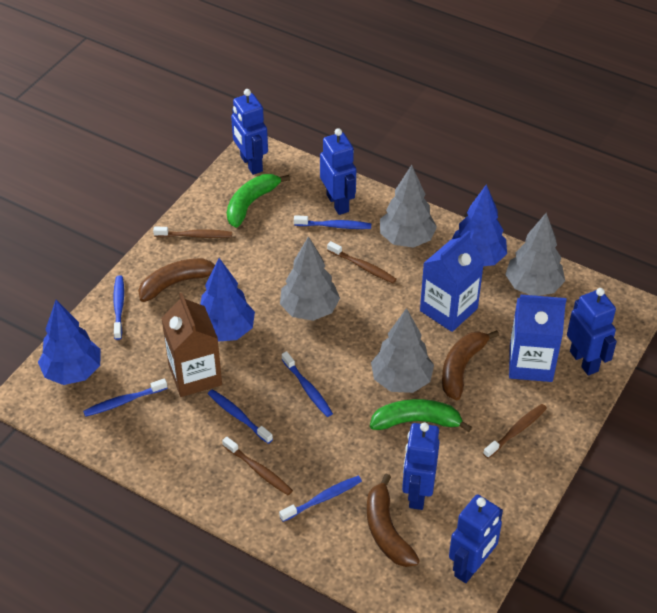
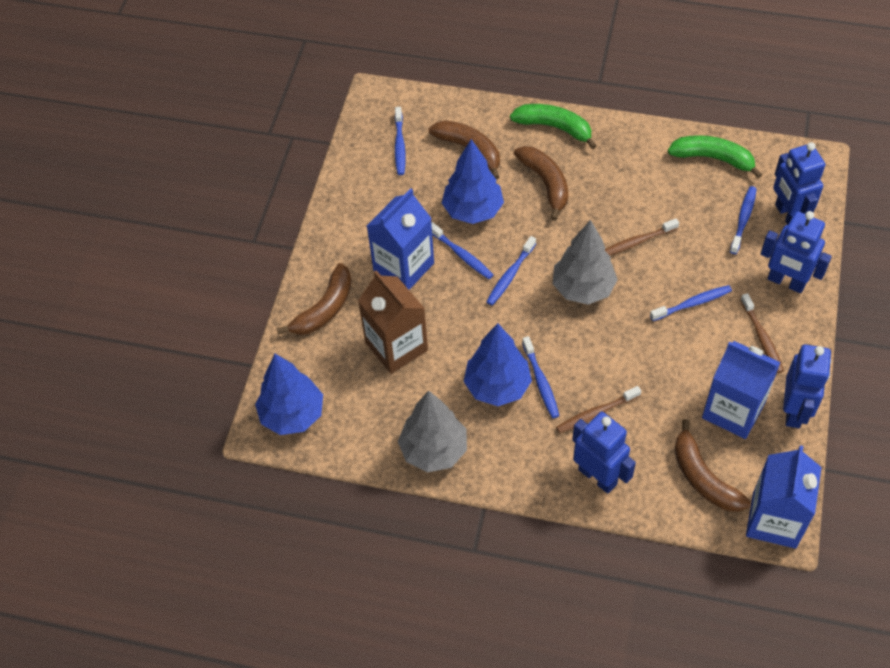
blue carton: [420,230,484,332] [509,294,567,382] = 2 -> [367,188,434,290] [702,341,781,439] [746,445,822,548] = 3
blue robot: [231,89,268,175] [320,128,356,215] [402,422,440,510] [449,495,503,583] [567,288,617,375] = 5 -> [572,412,636,494] [761,211,832,293] [773,142,825,225] [783,344,831,428] = 4
brown banana: [138,258,215,302] [367,474,420,567] [442,330,499,400] = 3 -> [277,263,352,335] [429,120,500,179] [514,146,568,221] [674,419,751,512] = 4
brown toothbrush: [153,227,232,238] [222,437,293,495] [327,241,397,283] [483,404,547,458] = 4 -> [556,386,641,433] [605,218,679,256] [740,293,784,373] = 3
grey tree: [280,236,340,321] [371,308,434,393] [380,165,437,248] [505,213,565,296] = 4 -> [398,391,467,472] [553,220,618,305] = 2

